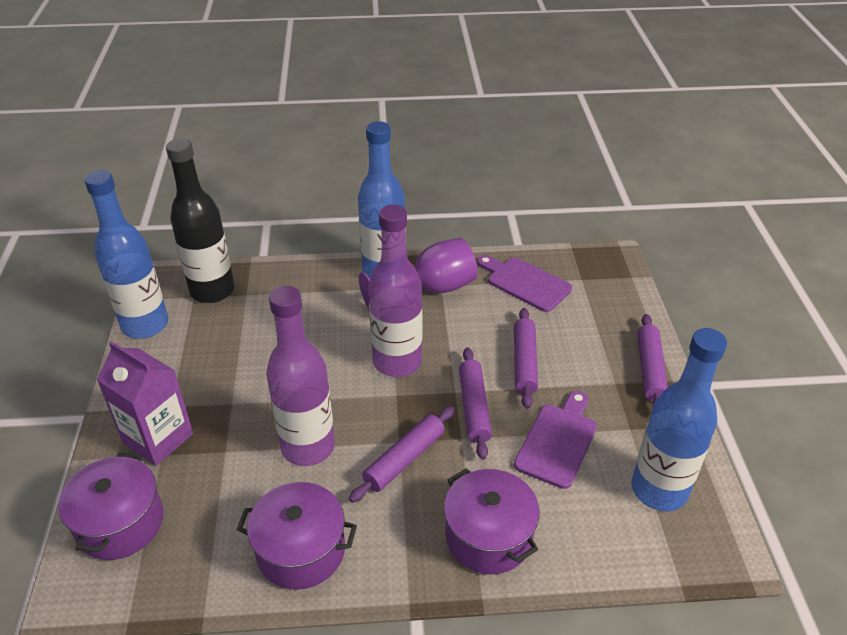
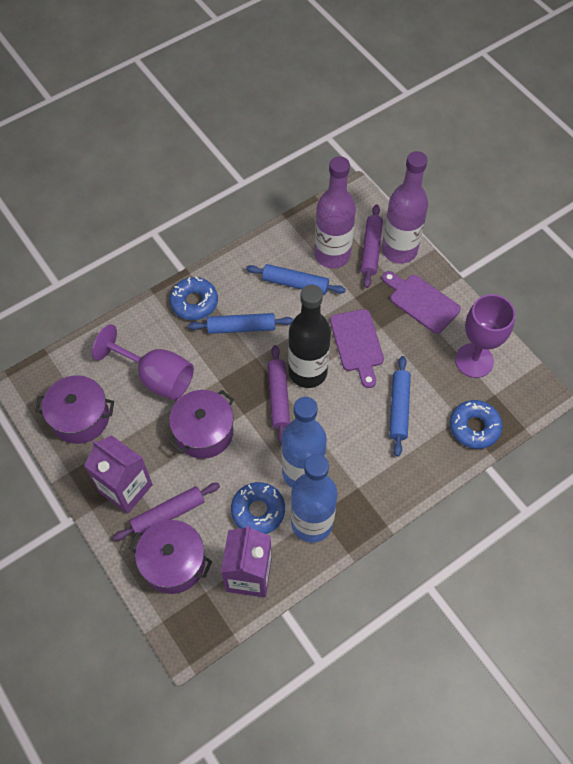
blue bottle: [84,170,168,338] [358,121,406,278] [632,328,727,511] = 3 -> [281,397,327,488] [291,454,338,543] = 2
blue donut: none = 0 -> [170,277,218,320] [231,482,285,534] [450,400,503,449] = 3
blue rolling pin: none = 0 -> [188,313,293,334] [246,264,346,295] [389,356,411,457] = 3
purple carton: [97,341,193,466] = 1 -> [84,435,153,514] [221,525,272,597] = 2
purple goblet: [359,238,477,309] = 1 -> [92,324,194,400] [455,294,515,378] = 2
purple rolling pin: [349,406,455,503] [459,347,492,460] [514,308,538,409] [637,314,668,405] = 4 -> [113,483,220,541] [268,345,290,445] [360,204,383,288] = 3

